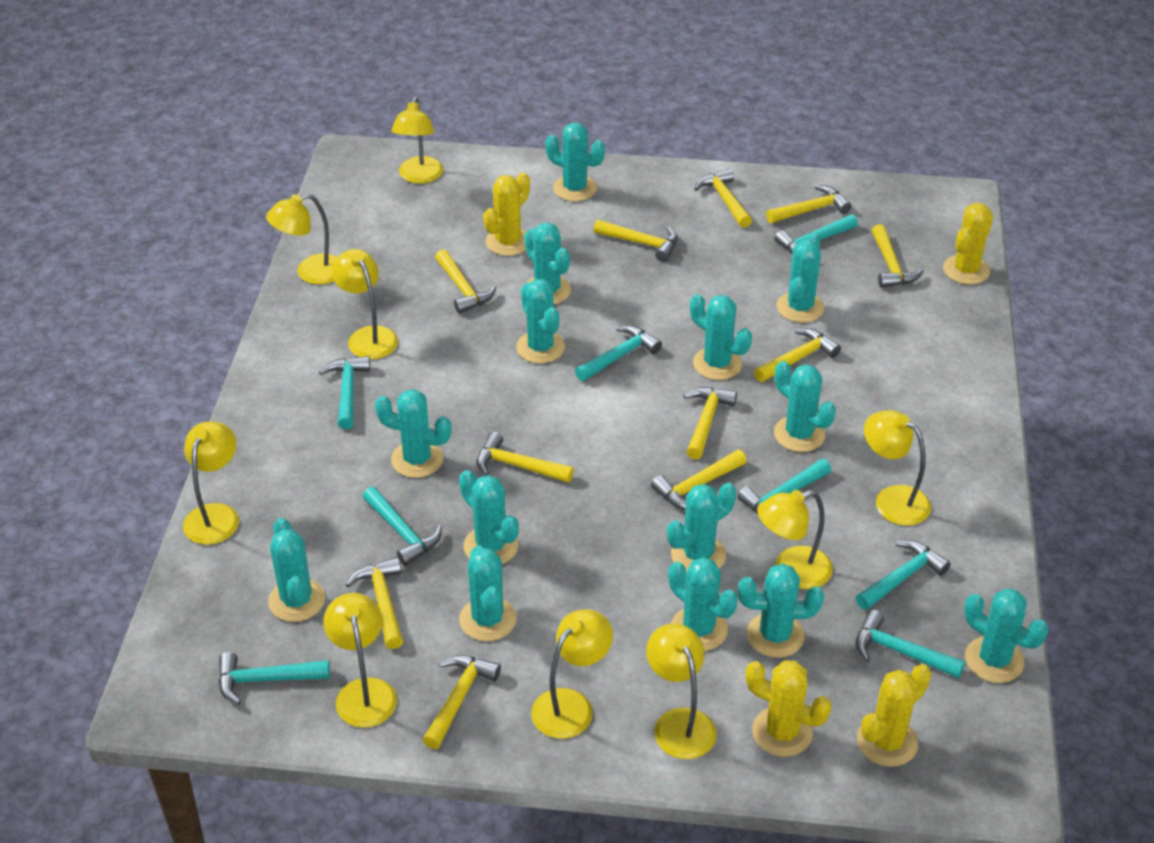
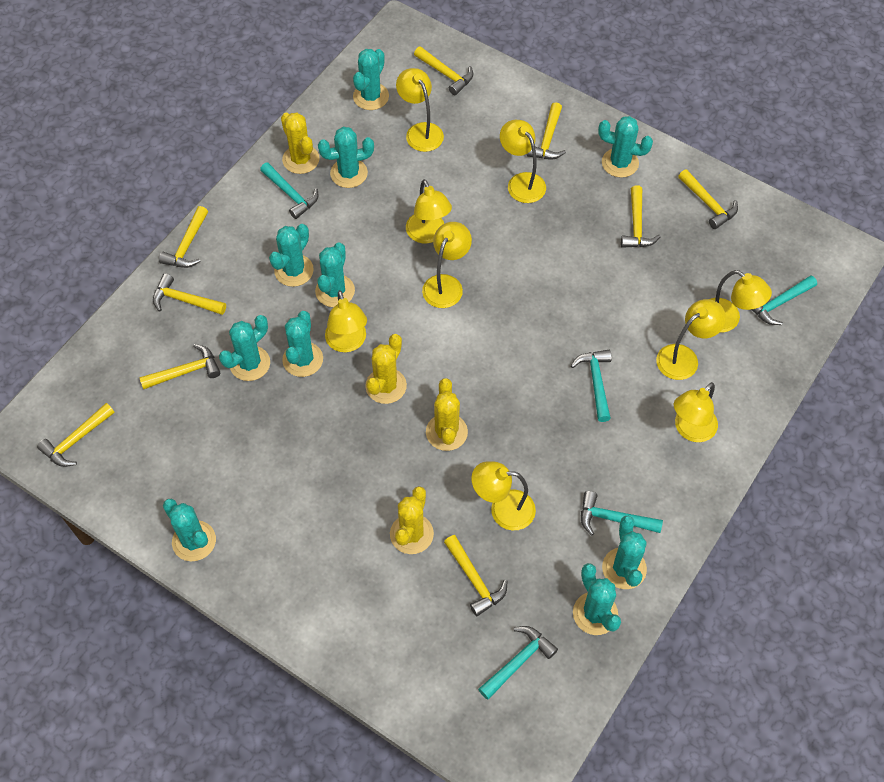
turquoise cactus: [268,518,325,622] [375,389,452,478] [459,470,519,564] [459,545,517,641] [516,279,565,363] [524,222,571,304] [546,123,605,201] [667,482,736,572] [668,557,738,651] [690,294,752,380] [738,563,824,658] [774,361,836,452] [777,234,824,323] [964,588,1048,683] = 14 -> [163,498,216,561] [219,315,270,381] [269,224,314,287] [282,311,323,377] [315,242,355,307] [318,127,374,188] [353,49,389,110] [573,563,621,635] [598,116,653,178] [602,516,647,589] = 10
turquoise hammer: [218,652,330,705] [319,356,370,429] [363,487,442,566] [575,325,662,381] [737,459,831,514] [774,214,858,254] [856,540,951,610] [856,610,965,679] = 8 -> [260,162,318,219] [478,626,558,700] [571,350,612,422] [581,491,663,535] [751,275,817,325] = 5
yellow hammer: [346,557,403,649] [423,655,501,749] [435,249,496,313] [477,432,574,483] [594,220,678,262] [651,449,747,510] [683,387,737,460] [694,168,752,228] [754,328,841,382] [766,185,852,223] [872,224,924,288] = 11 -> [37,403,115,467] [139,344,220,389] [153,274,226,315] [159,206,208,268] [414,46,473,95] [444,535,508,616] [527,102,566,159] [621,185,661,248] [678,169,738,229] = 9

